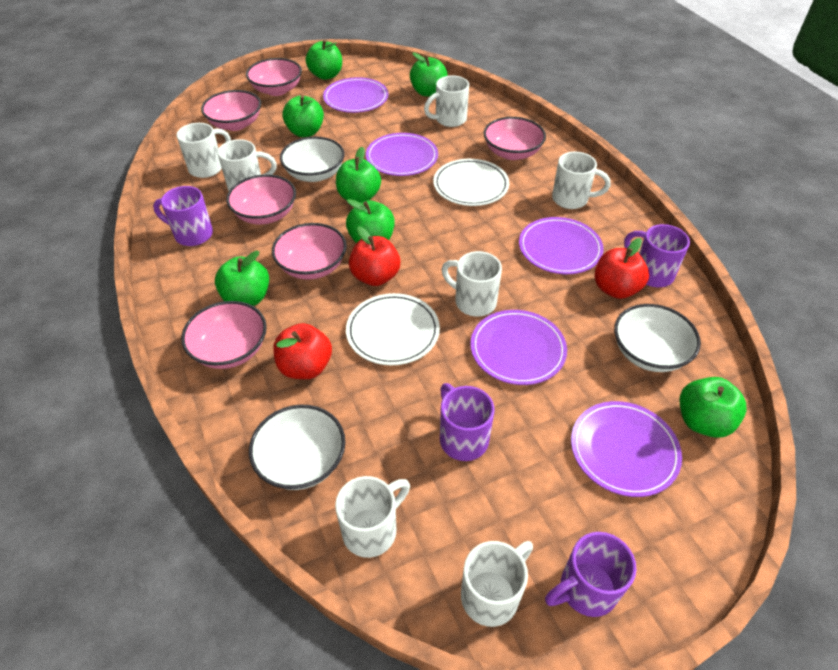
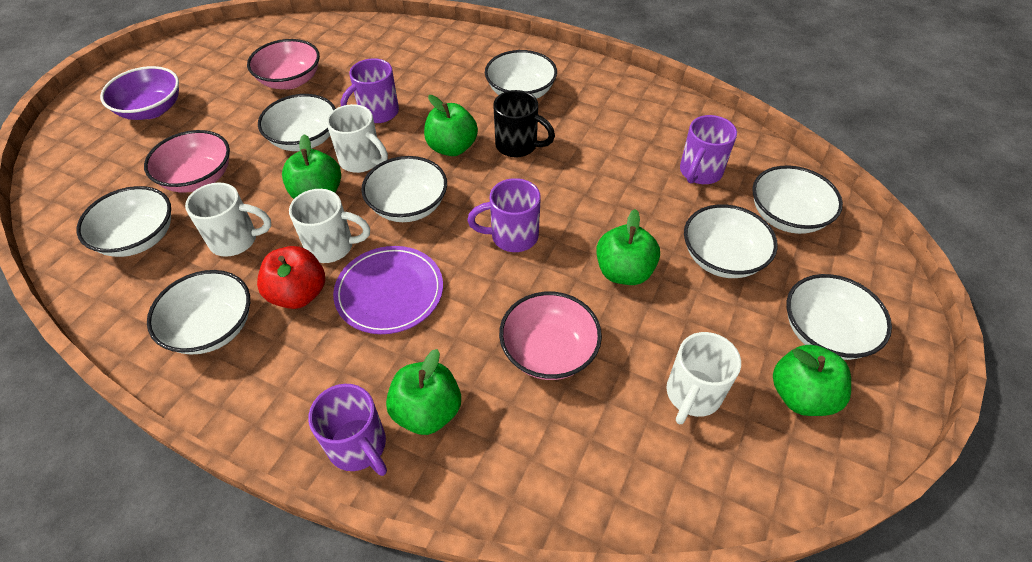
black mug: none = 0 -> [493,90,555,157] = 1
green apple: [215,251,269,306] [282,95,324,137] [306,40,342,80] [336,147,381,203] [346,199,395,243] [410,52,448,97] [680,377,747,438] = 7 -> [282,134,341,199] [386,349,461,435] [424,95,478,156] [596,209,660,285] [773,345,851,416] = 5
pink bowl: [181,301,267,369] [201,90,261,131] [226,174,296,224] [246,58,302,96] [272,223,347,280] [484,117,546,160] = 6 -> [144,130,230,193] [247,39,320,89] [499,292,602,380] = 3
purple bowl: none = 0 -> [100,66,179,120] = 1
purple plate: [323,77,388,113] [366,133,438,176] [471,310,567,385] [519,217,604,274] [571,401,682,497] = 5 -> [333,246,443,334] = 1
red apple: [273,323,332,379] [349,226,400,286] [595,238,649,299] = 3 -> [257,246,325,309] = 1
white bowl: [249,405,345,490] [280,136,345,182] [614,304,701,372] = 3 -> [76,186,171,257] [147,270,250,355] [258,94,336,151] [361,156,447,222] [485,50,557,99] [684,204,778,278] [752,166,843,234] [787,274,892,360] = 8
white mug: [177,123,231,178] [217,139,277,190] [335,476,410,558] [424,75,469,127] [441,251,502,317] [461,541,533,627] [552,152,611,209] = 7 -> [185,182,271,257] [289,189,370,263] [327,104,388,173] [666,332,741,424] = 4
white plate: [346,293,440,365] [433,159,509,206] = 2 -> none = 0

